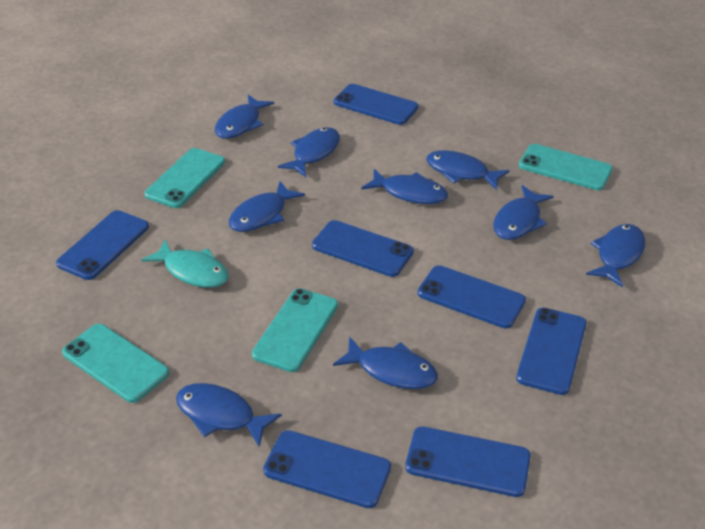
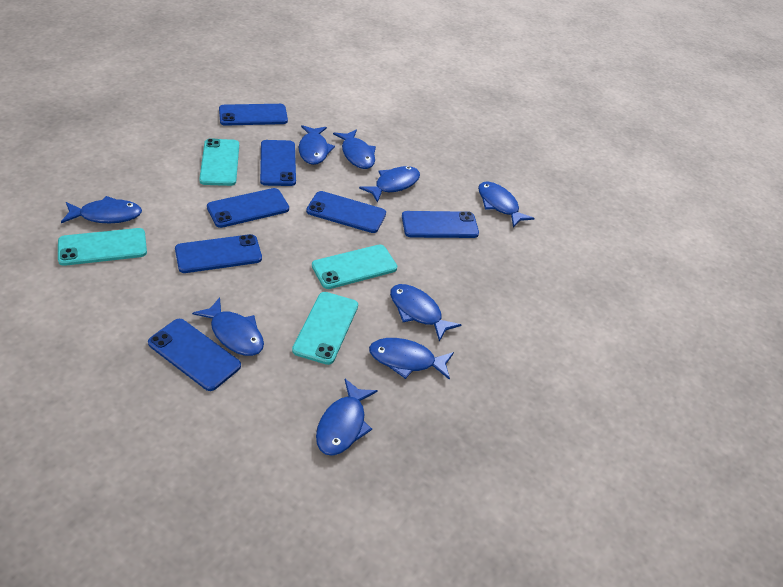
turquoise fish: [141,239,229,288] = 1 -> none = 0

